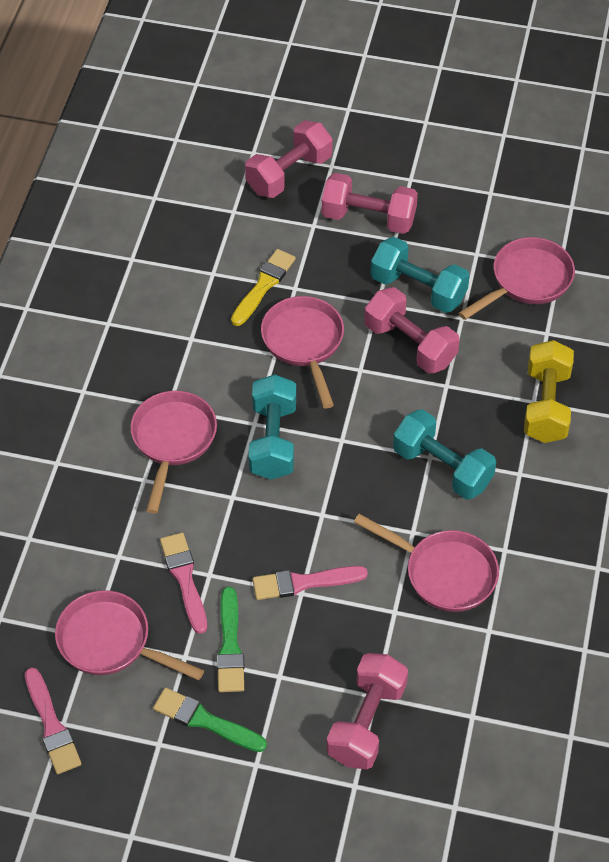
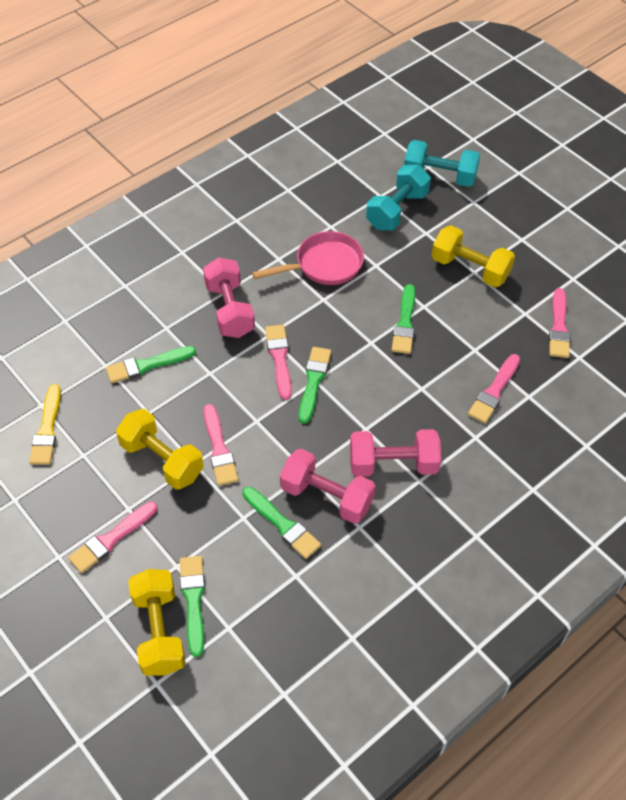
green brush: [153,688,267,752] [217,587,245,692] = 2 -> [106,346,196,383] [180,556,205,657] [242,487,321,559] [299,347,331,424] [392,284,415,354] = 5
pink brush: [25,667,81,774] [160,532,207,634] [252,566,368,600] = 3 -> [68,501,157,573] [204,404,238,486] [265,325,292,400] [468,354,520,423] [549,288,570,358] = 5
pink dumbbell: [245,120,333,198] [321,173,418,234] [327,653,408,769] [364,287,460,374] = 4 -> [203,258,255,338] [280,449,376,524] [350,429,441,477] = 3
pink pan: [55,590,204,680] [130,391,217,514] [261,296,344,408] [354,514,499,612] [459,237,575,320] = 5 -> [252,231,364,285] = 1
turquoise dumbbell: [248,374,296,480] [370,237,470,313] [393,409,496,500] = 3 -> [366,165,431,230] [404,140,480,187] = 2
yellow dumbbell: [524,340,574,443] = 1 -> [116,409,204,490] [128,569,186,676] [432,225,515,287] = 3

